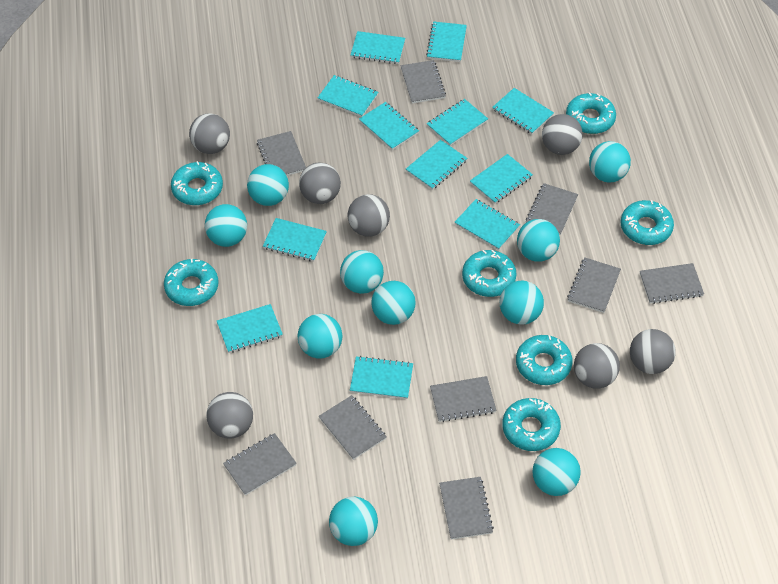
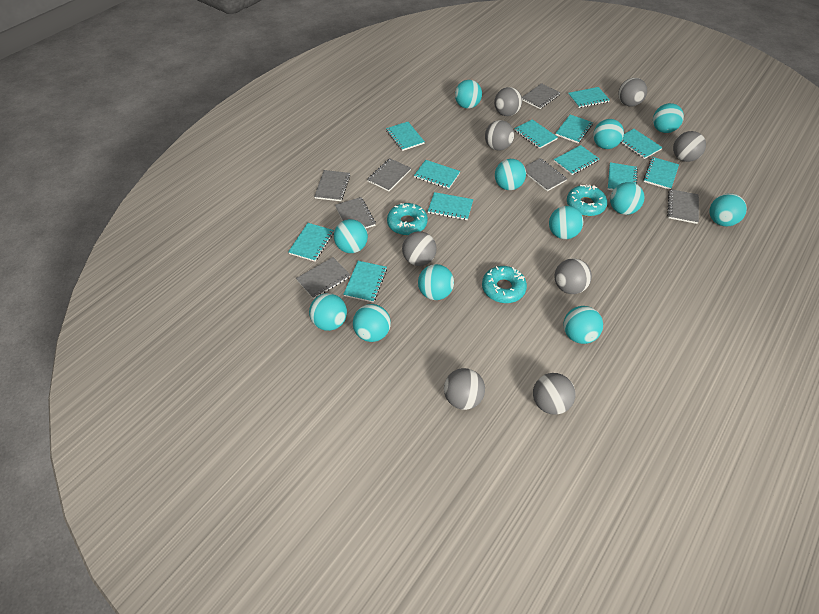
grey ball: [189,113,230,154] [206,392,253,439] [299,162,341,204] [348,194,390,237] [542,114,583,155] [574,343,620,389] [630,329,676,374] = 7 -> [402,231,437,266] [444,368,485,410] [485,120,514,150] [494,87,522,116] [533,373,575,415] [555,258,592,294] [618,78,647,106] [673,131,706,162] = 8
grey notebook: [223,433,297,495] [257,131,306,176] [319,395,387,460] [401,60,446,103] [430,376,496,422] [439,477,494,539] [526,183,578,235] [567,257,621,313] [640,263,704,304] = 9 -> [296,257,350,299] [314,170,350,201] [335,197,376,228] [367,158,411,191] [522,83,560,109] [524,158,567,191] [667,189,699,224] = 7
turquoise ball: [205,204,247,247] [247,164,289,206] [298,314,342,358] [329,497,378,546] [340,250,384,294] [371,281,416,325] [500,281,544,325] [517,219,560,262] [532,448,581,496] [589,141,631,182] = 10 -> [309,293,347,331] [334,219,368,253] [353,304,391,342] [418,264,454,300] [455,80,482,109] [495,159,526,190] [549,206,583,239] [563,306,603,344] [593,119,624,149] [610,182,644,215] [653,103,684,133] [709,193,747,226] = 12
turquoise donut: [164,259,218,306] [171,161,223,205] [462,250,516,297] [502,398,561,451] [516,335,573,385] [566,92,616,134] [620,200,674,245] = 7 -> [387,203,428,235] [482,266,527,303] [567,184,607,216] = 3

